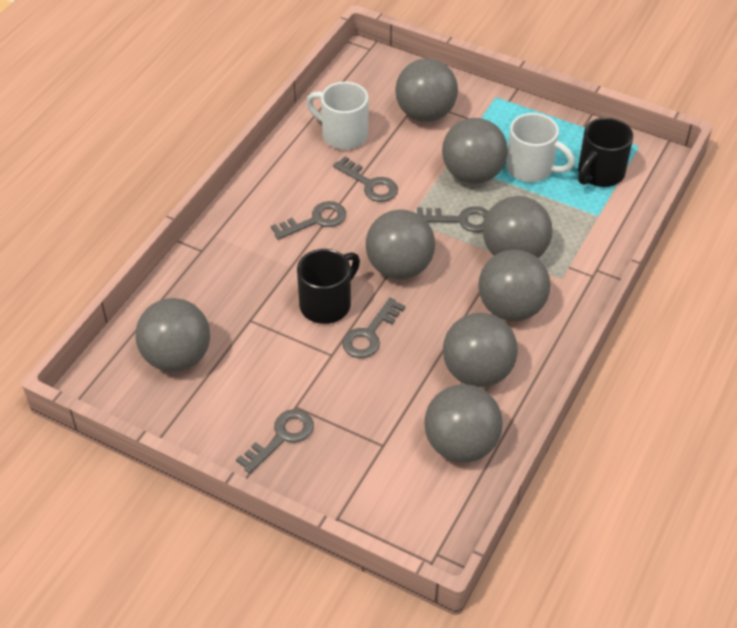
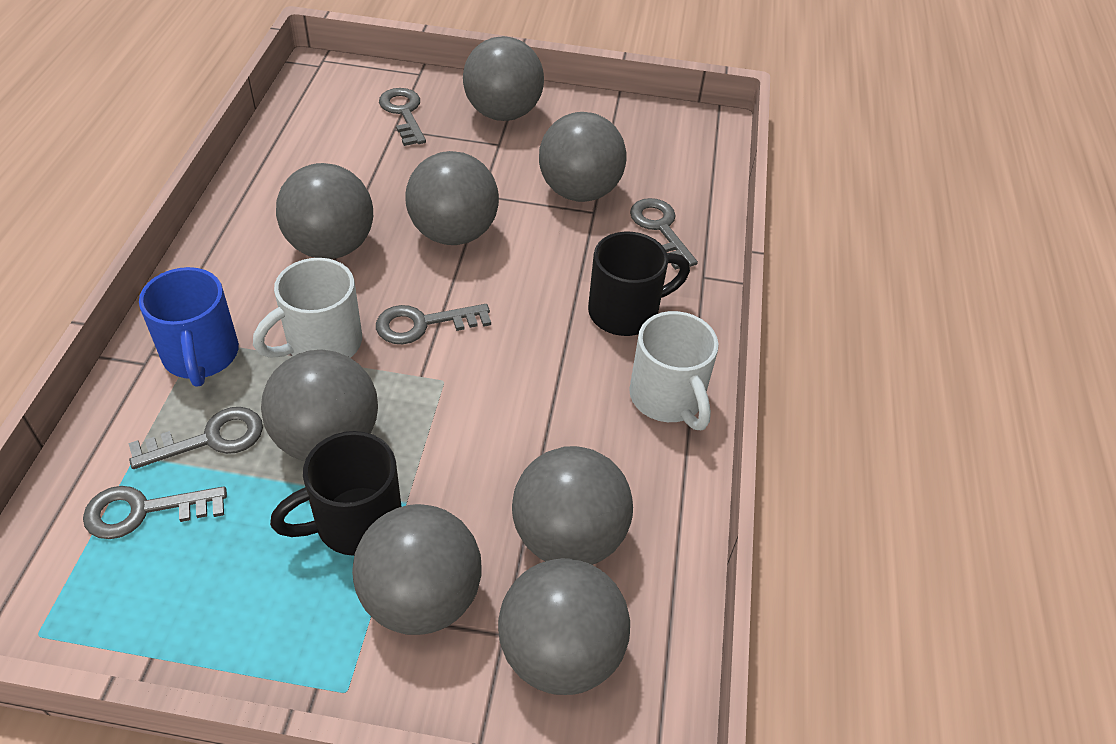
blue mug: none = 0 -> [139,267,239,386] = 1

